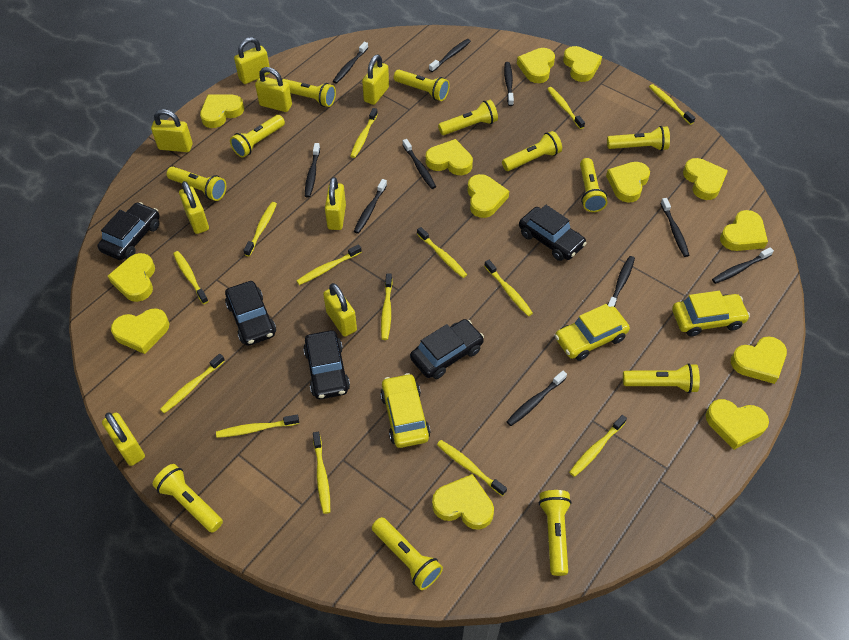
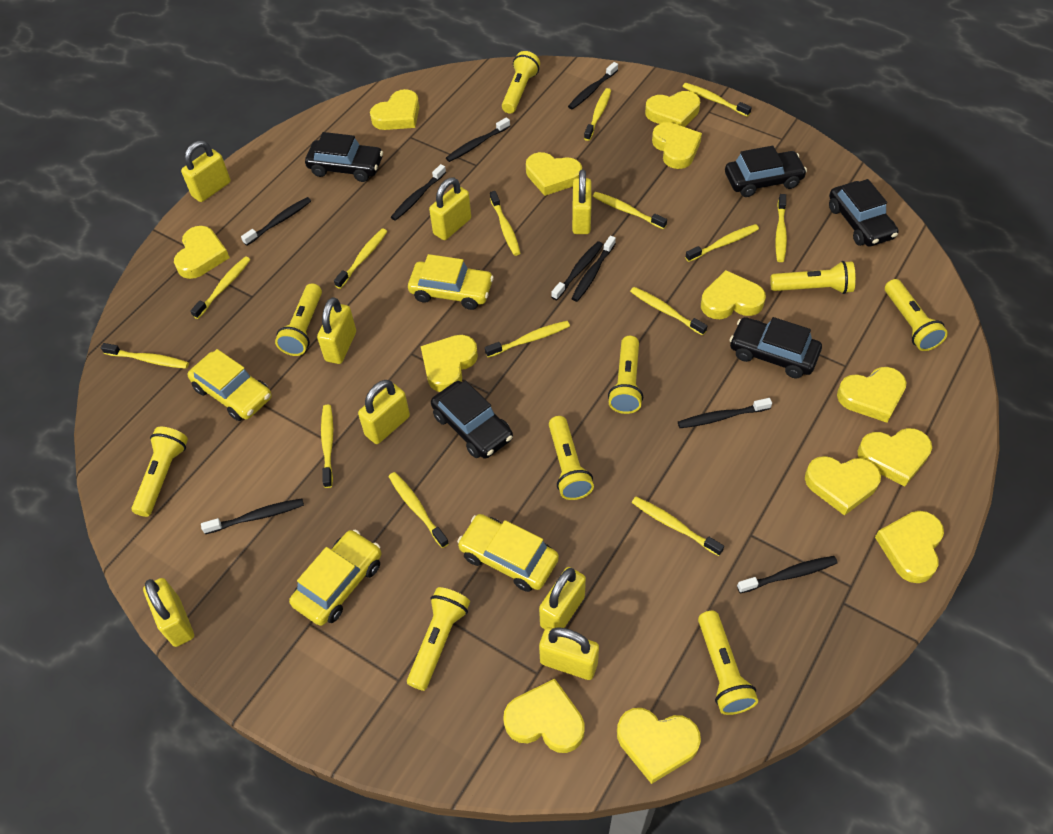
black toothbrush: [305,143,320,198] [333,42,368,84] [354,179,387,234] [403,139,436,189] [429,39,471,72] [504,62,514,106] [506,371,567,426] [608,256,635,307] [660,198,689,257] [712,247,774,284] = 10 -> [201,498,304,534] [241,197,311,246] [391,164,446,221] [446,117,510,162] [551,241,603,300] [568,62,618,110] [571,236,616,302] [678,398,772,428] [737,556,837,593] = 9
yellow car: [380,373,430,448] [555,304,630,361] [672,291,750,336] = 3 -> [188,349,272,421] [289,530,381,626] [408,254,494,310] [457,514,559,592] = 4
yellow flashlight: [153,464,223,533] [167,167,226,201] [230,115,285,157] [282,79,336,107] [372,517,443,590] [394,70,450,101] [438,100,498,135] [502,131,562,171] [539,490,571,576] [580,158,607,212] [607,126,670,151] [623,363,700,393] = 12 -> [132,427,188,517] [275,283,322,356] [407,587,470,691] [502,51,540,114] [549,416,594,500] [608,336,643,414] [698,611,758,715] [770,261,856,294] [885,279,948,351] = 9

